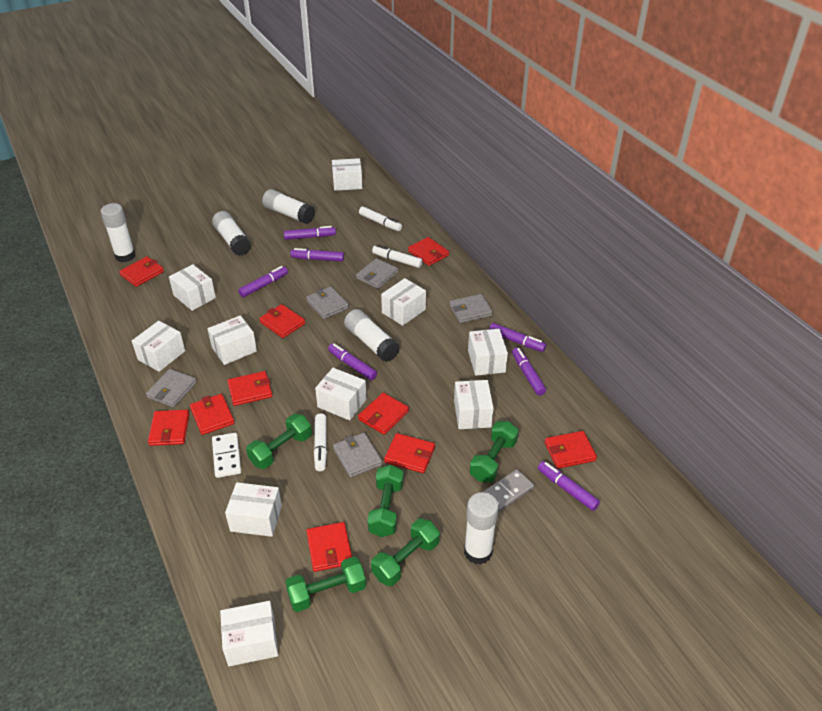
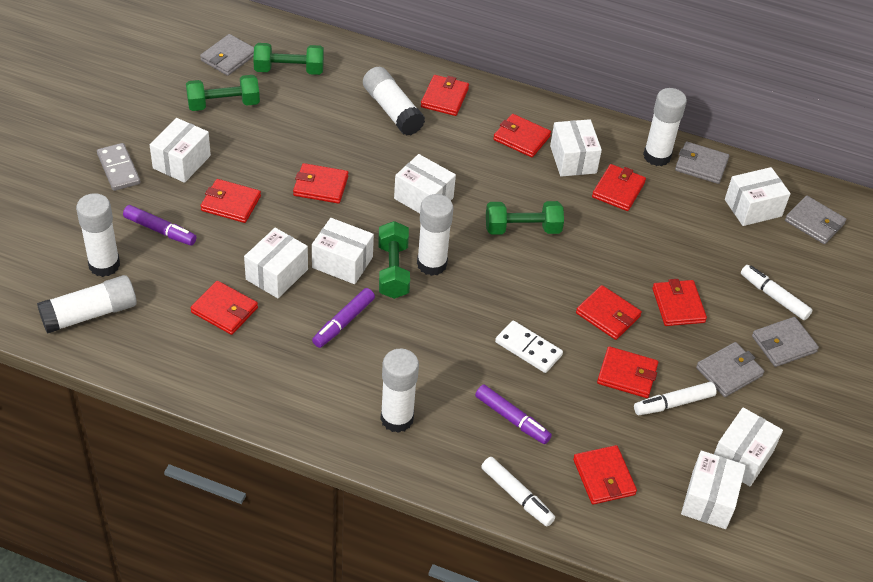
green dumbbell: [246,414,312,469] [285,557,366,612] [367,465,403,537] [371,518,440,586] [470,421,519,482] = 5 -> [186,75,260,111] [253,43,324,75] [378,221,410,299] [486,201,564,235] = 4
purple marker: [238,266,288,297] [284,226,336,240] [290,248,344,261] [328,343,377,380] [489,323,546,352] [512,347,546,396] [538,461,600,511] = 7 -> [123,205,196,246] [312,288,375,348] [475,384,552,444] = 3
white box: [132,321,185,372] [169,264,216,311] [207,315,257,365] [220,601,278,666] [225,482,282,537] [315,368,367,421] [332,158,362,191] [381,278,426,326] [454,380,494,429] [468,329,508,376] = 10 -> [150,118,211,183] [244,228,308,298] [312,218,374,284] [394,154,456,213] [550,119,602,176] [681,451,746,529] [714,407,783,486] [725,167,791,226] = 8
white glue stick: [100,203,136,262] [212,211,251,256] [262,189,315,224] [344,309,400,362] [464,492,499,565] = 5 -> [37,275,137,333] [76,193,120,277] [363,67,425,136] [380,349,419,433] [417,194,453,276] [643,88,687,166] = 6

